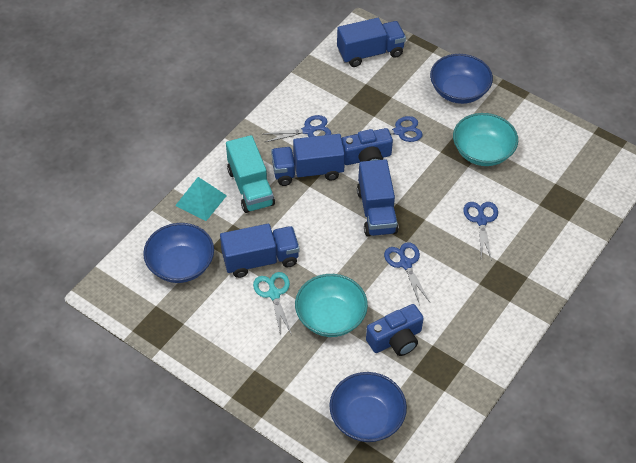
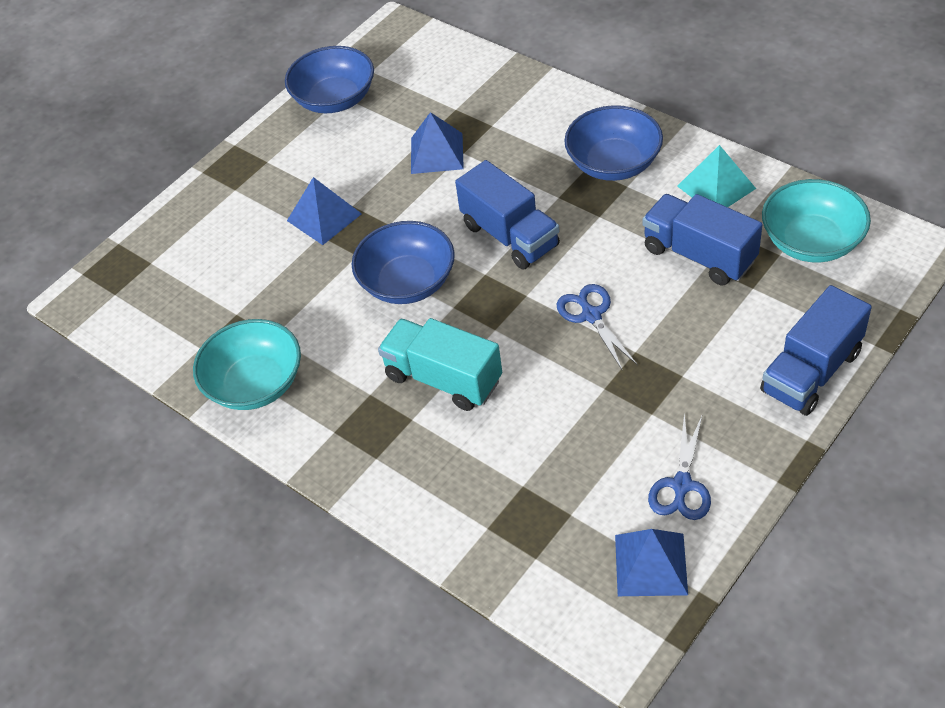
blue camera: [342,128,393,165] [366,304,424,356] = 2 -> none = 0
blue pyramid: none = 0 -> [287,177,362,245] [411,112,464,174] [615,529,688,596] = 3
blue scissors: [265,115,331,142] [354,116,423,142] [384,242,430,304] [463,202,498,261] = 4 -> [557,284,638,371] [648,414,711,520] = 2
blue truck: [220,224,300,278] [271,134,345,186] [337,18,406,67] [357,159,398,237] = 4 -> [455,160,560,269] [643,194,762,285] [760,285,872,416] = 3
turquoise scissors: [253,272,292,335] = 1 -> none = 0

